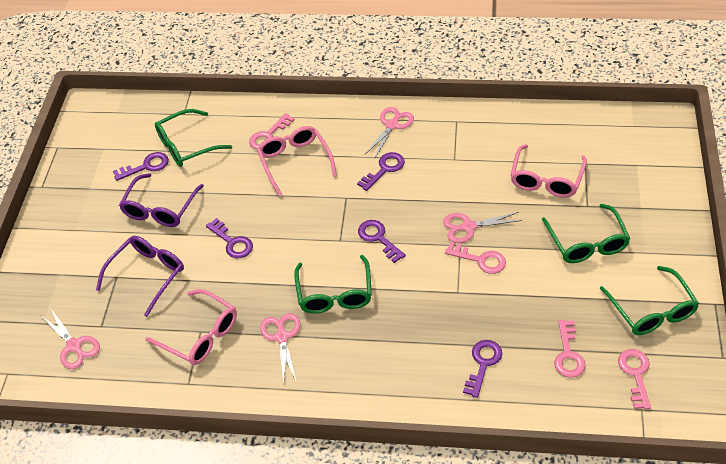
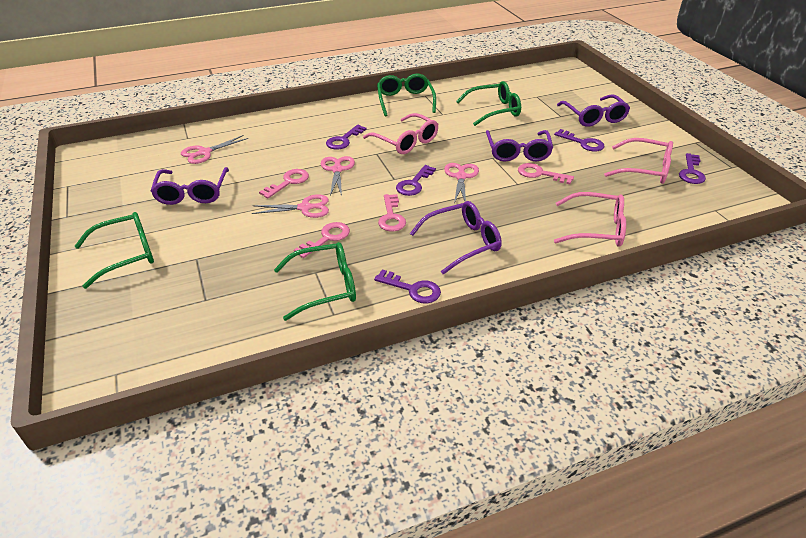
purple glasses: [96,236,184,317] [119,173,204,227] = 2 -> [151,167,229,205] [410,201,502,274] [486,130,553,161] [557,94,630,127] = 4

